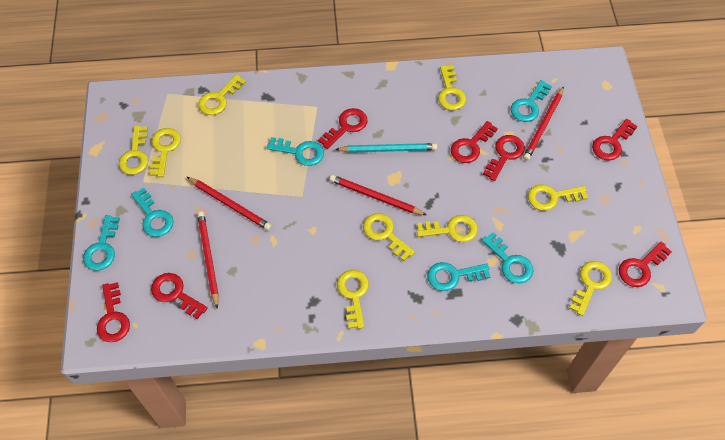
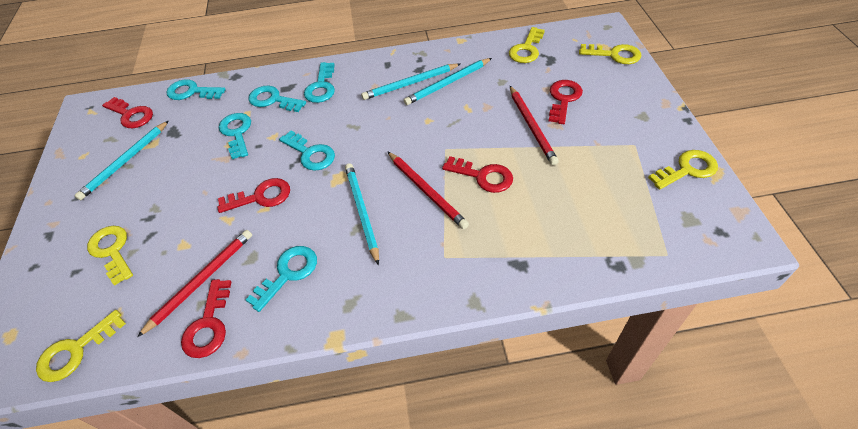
red key: [97,282,130,342] [151,273,208,319] [318,108,367,149] [451,121,498,163] [483,135,525,181] [592,119,638,161] [619,242,672,287] = 7 -> [102,97,153,128] [181,279,231,358] [217,178,290,213] [442,156,513,193] [549,80,583,124] = 5
red pencil: [187,177,272,230] [197,212,219,309] [329,175,426,215] [523,86,564,161] = 4 -> [137,230,252,337] [387,151,469,229] [510,86,559,165] = 3
turquoise pencil: [335,143,437,153] = 1 -> [74,120,169,200] [345,163,379,265] [361,63,460,100] [404,58,492,105] = 4
yellow key: [119,126,148,175] [150,128,181,177] [198,74,246,115] [337,270,369,329] [363,213,415,261] [417,215,478,242] [438,65,466,110] [528,184,588,211] [569,261,612,316] = 9 -> [36,310,126,382] [87,226,133,286] [509,27,545,63] [579,44,641,64] [648,150,718,190] = 5

